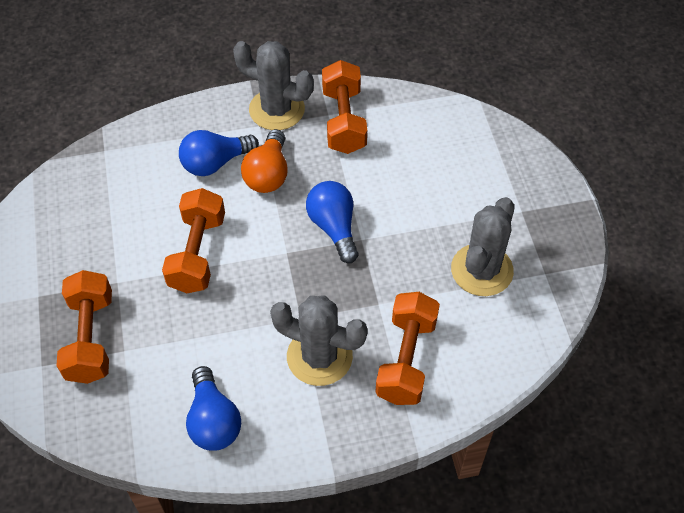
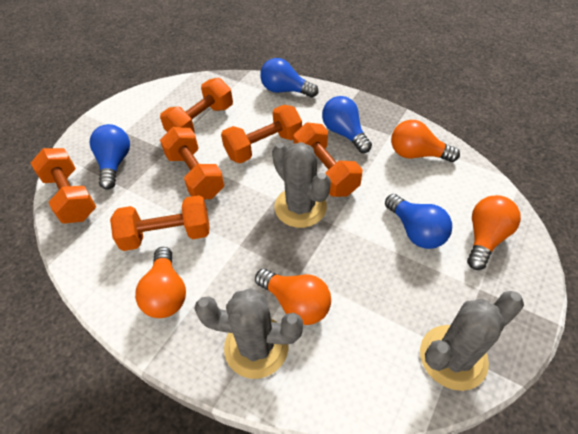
blue light bulb: [179,130,259,176] [186,366,241,451] [306,181,358,263] = 3 -> [90,124,130,190] [260,58,318,98] [322,96,372,153] [385,194,452,249] = 4
orange dumbbell: [56,270,112,384] [162,188,225,293] [322,60,367,154] [375,292,440,405] = 4 -> [31,148,96,224] [110,195,210,251] [160,78,233,132] [160,127,224,199] [221,105,302,163] [293,123,362,197] = 6
orange light bulb: [241,129,288,193] = 1 -> [135,247,186,318] [255,269,331,325] [391,120,460,162] [467,195,521,270] = 4

